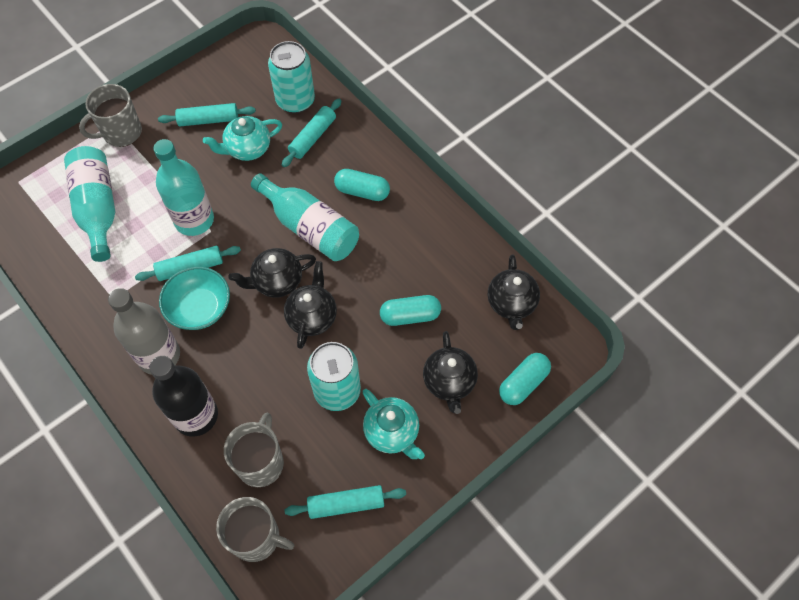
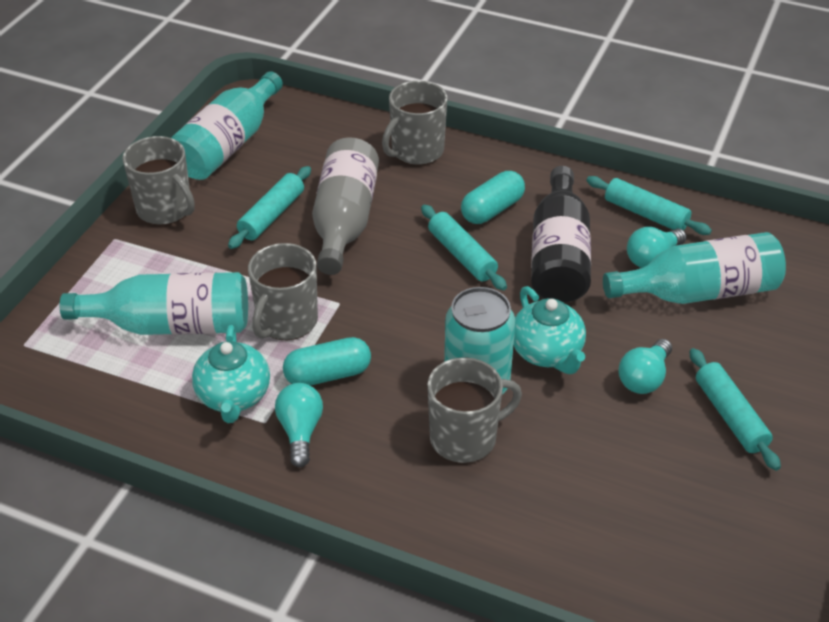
black teapot: [228,248,316,298] [284,261,337,349] [423,331,478,414] [488,254,540,330] = 4 -> none = 0
grey mug: [79,84,142,147] [216,497,294,562] [224,413,284,487] = 3 -> [122,136,195,225] [248,243,318,340] [382,81,447,165] [428,357,522,463] = 4
turquoise bowl: [159,267,230,330] = 1 -> none = 0
turquoise can: [268,41,315,113] [307,342,361,411] = 2 -> [444,287,515,395] = 1
turquoise capsule: [334,169,390,201] [380,295,441,326] [499,353,551,405] = 3 -> [283,337,371,386] [461,171,525,224] = 2
turquoise light bulb: none = 0 -> [275,383,323,467] [618,339,672,394] [627,227,687,268] = 3

